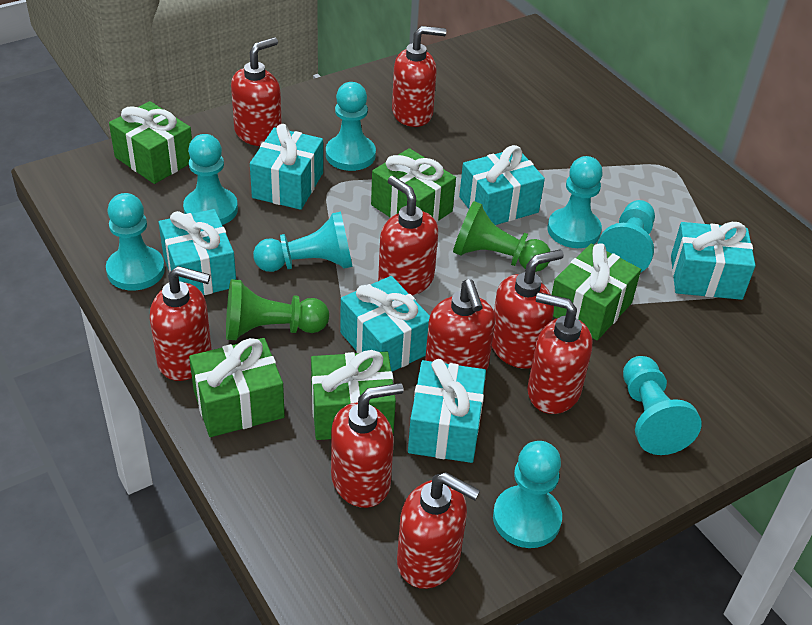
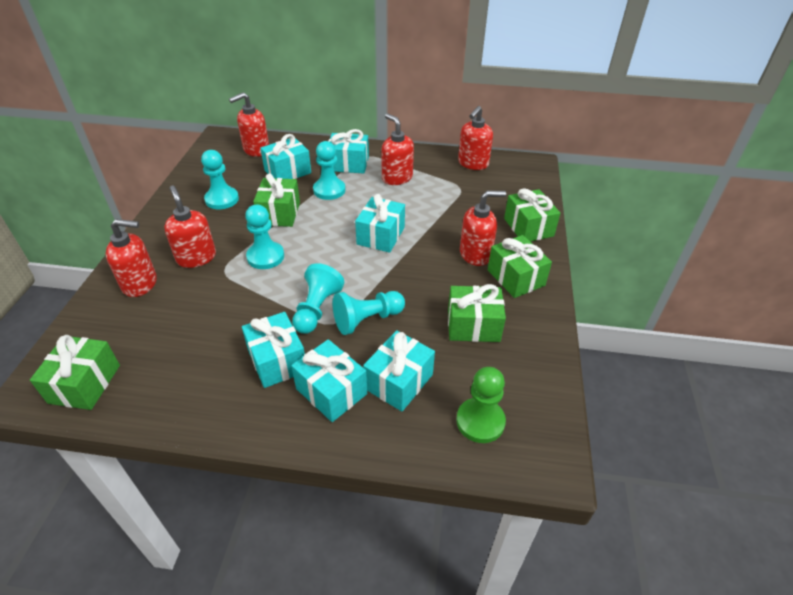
green pawn: [226,279,329,340] [453,201,551,272] = 2 -> [456,367,506,443] = 1
red soap dispenser: [150,266,212,381] [231,37,282,146] [331,383,404,508] [378,176,438,296] [392,26,446,127] [397,472,480,589] [425,279,496,370] [492,250,564,369] [527,292,592,414] = 9 -> [106,219,157,297] [164,185,216,268] [229,92,269,157] [381,114,414,185] [458,106,493,170] [460,191,506,266] = 6
turquoise pawn: [106,193,165,291] [183,134,238,225] [253,212,352,272] [326,82,376,171] [493,441,562,548] [548,156,603,248] [597,200,655,273] [623,356,702,455] = 8 -> [201,150,239,209] [245,204,284,269] [292,263,344,334] [313,141,345,200] [333,291,405,335] = 5

